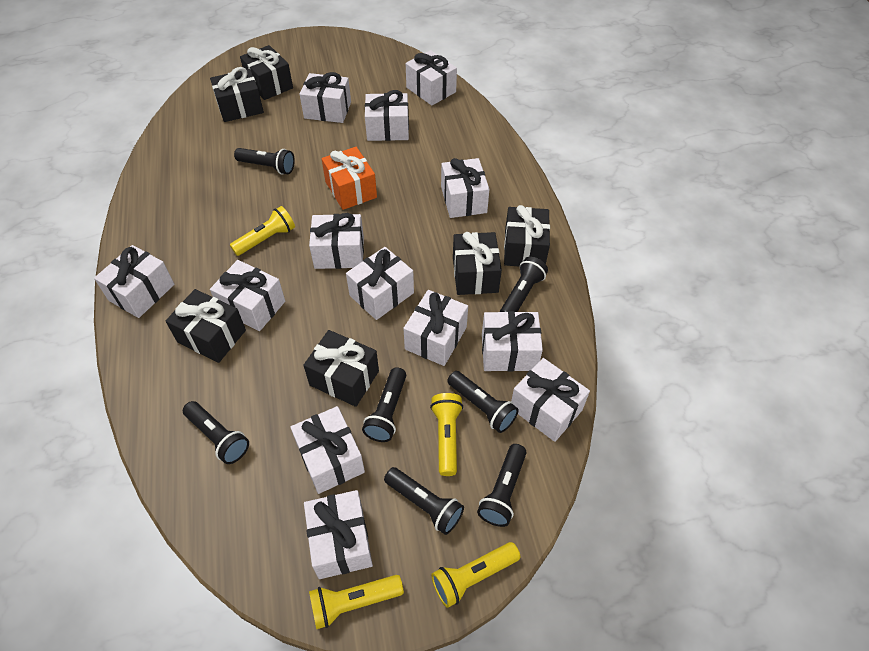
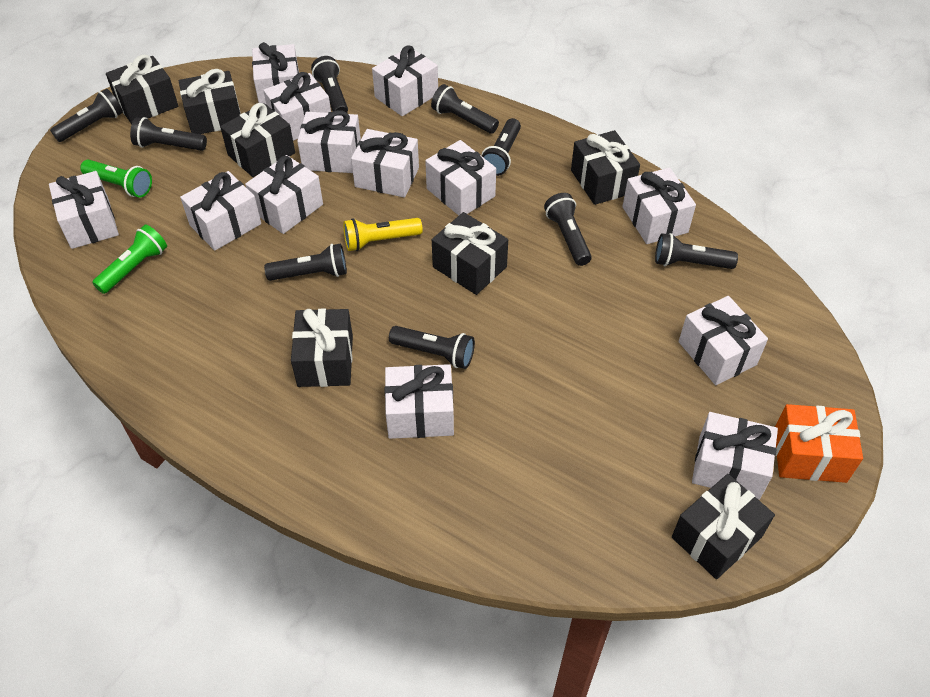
black flashlight: [183,401,249,464] [234,148,295,174] [362,367,406,442] [384,467,464,535] [447,371,519,433] [477,444,527,527] [500,257,548,312] = 7 -> [50,89,123,142] [130,117,207,151] [264,244,347,281] [311,56,348,112] [389,326,475,369] [431,84,499,134] [481,118,521,176] [544,193,592,266] [655,233,738,269] = 9
black gift: [165,289,246,363] [210,67,264,122] [240,45,293,100] [303,330,379,407] [453,232,502,295] [504,205,550,266] = 6 -> [106,54,178,124] [179,69,241,134] [220,103,295,177] [291,309,353,387] [432,212,508,295] [571,130,640,205] [672,474,775,579] = 7
green flashlight: none = 0 -> [80,160,152,198] [92,225,167,294] = 2
yellow flashlight: [230,206,295,256] [309,575,404,629] [430,393,463,476] [431,542,520,608] = 4 -> [343,218,423,251] = 1

